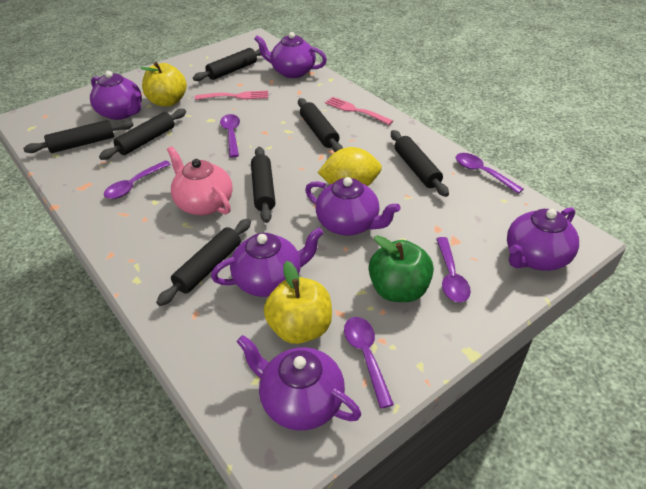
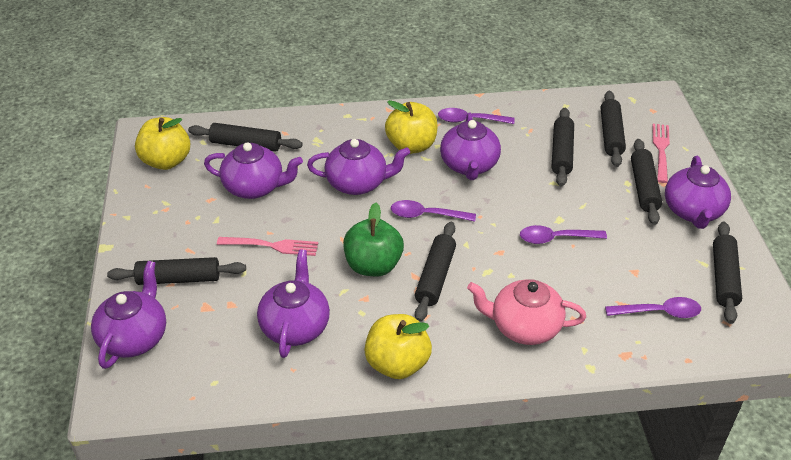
purple spoon: [104,160,171,199] [220,114,240,158] [344,317,394,409] [436,237,471,302] [456,153,523,194] = 5 -> [391,200,476,222] [438,108,515,124] [520,225,607,244] [605,297,701,318] = 4
yellow apple: [140,62,187,107] [264,261,332,344] = 2 -> [135,117,190,170] [364,314,432,379] [385,100,438,154] = 3
yellow lemon: [317,147,382,186] = 1 -> none = 0

